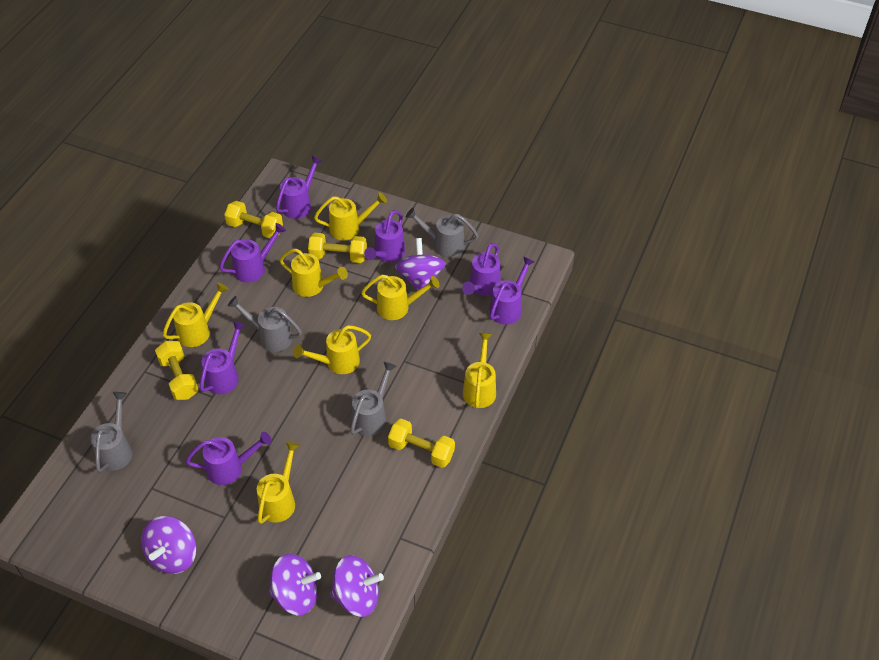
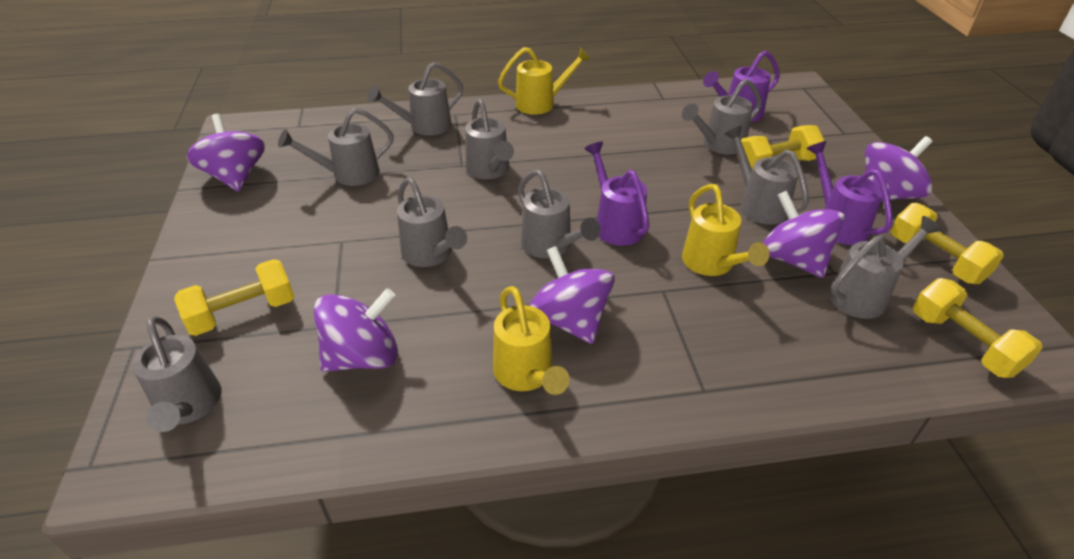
grey watering can: [90,392,132,472] [228,296,302,352] [350,361,397,436] [406,208,478,258] = 4 -> [132,316,221,432] [278,108,394,186] [368,62,463,136] [397,177,467,267] [465,99,514,179] [518,169,600,259] [682,79,762,155] [724,126,809,224] [829,216,942,319] = 9
purple spinning top: [141,516,197,574] [269,554,321,615] [330,555,384,617] [395,238,446,295] = 4 -> [187,114,265,191] [314,288,398,372] [529,246,615,344] [763,190,845,278] [865,136,933,201] = 5
purple watering can: [185,432,272,485] [200,321,246,394] [219,223,286,283] [276,156,322,219] [364,210,405,262] [462,243,501,296] [490,256,535,325] = 7 -> [584,142,649,246] [703,50,780,122] [806,141,893,245] = 3
yellow watering can: [163,282,229,347] [257,442,300,524] [279,249,348,297] [293,325,371,374] [314,192,387,241] [361,274,439,320] [463,333,496,408] = 7 -> [493,286,570,395] [498,47,591,115] [682,184,769,276] = 3

